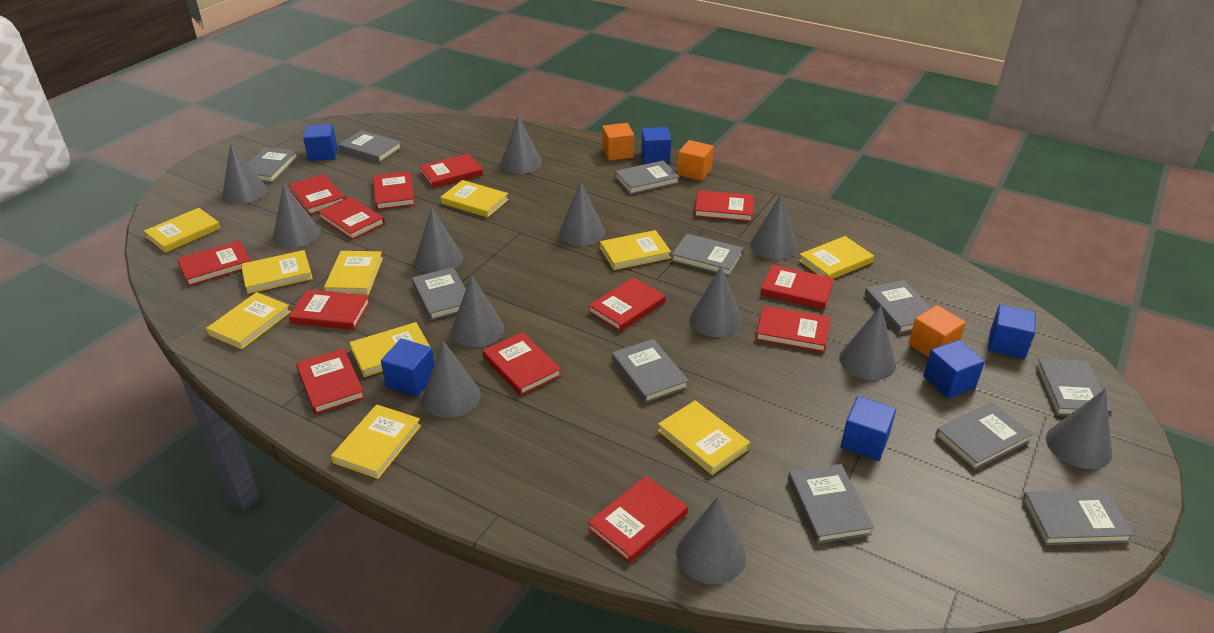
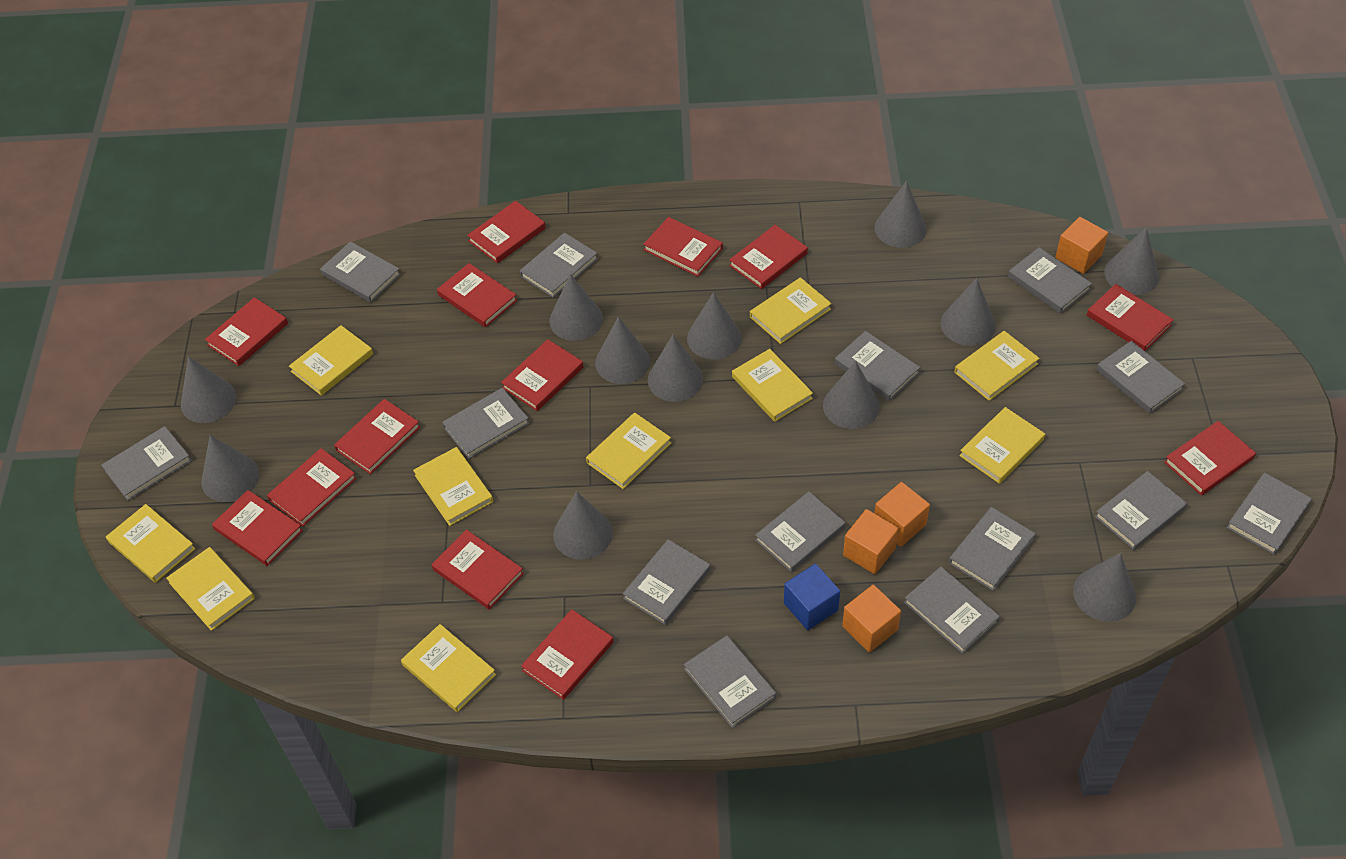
blue cube: [303,124,337,161] [381,339,434,397] [641,127,671,164] [841,396,896,461] [923,340,985,399] [988,304,1036,359] = 6 -> [784,564,840,630] = 1
grey book: [248,147,298,183] [338,130,402,163] [412,267,466,320] [612,339,689,403] [615,160,679,195] [671,233,743,276] [788,464,874,544] [865,280,931,334] [935,402,1033,470] [1022,490,1134,545] [1035,358,1112,417] = 11 -> [101,426,192,501] [320,241,401,302] [442,388,529,459] [520,233,598,298] [623,539,711,625] [684,636,776,728] [755,492,845,572] [835,331,920,401] [904,567,1000,654] [949,507,1036,591] [1008,247,1092,314] [1095,471,1187,550] [1096,341,1185,414] [1227,472,1312,555] = 14
orange cube: [603,123,634,161] [677,140,714,181] [908,305,966,357] = 3 -> [842,585,901,653] [843,509,899,574] [874,482,930,547] [1055,217,1108,274] = 4

